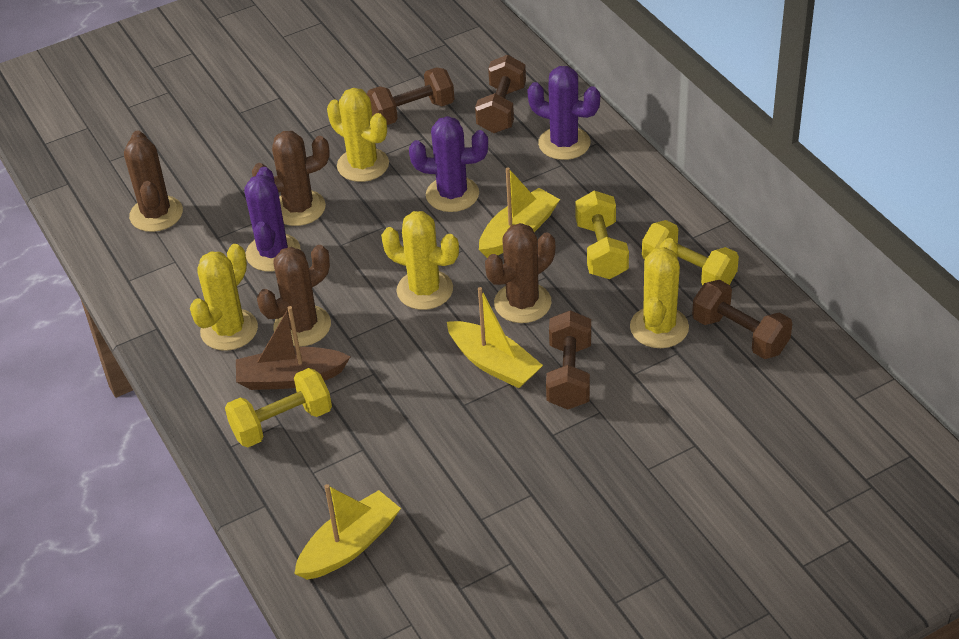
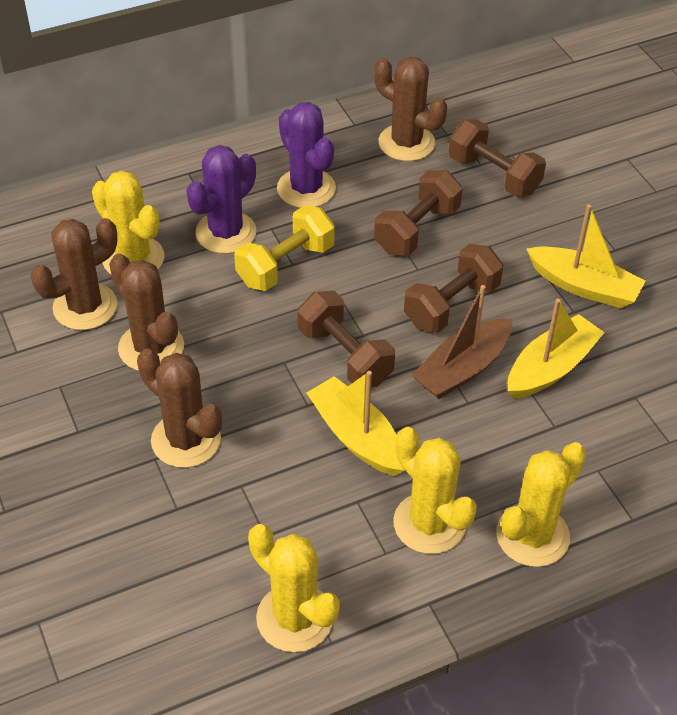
purple cactus: [244,167,301,272] [409,116,488,212] [527,66,600,160] = 3 -> [186,145,256,254] [277,102,336,208] = 2
yellow dumbbell: [225,368,332,447] [575,191,629,279] [642,220,739,286] = 3 -> [234,206,335,291] = 1

